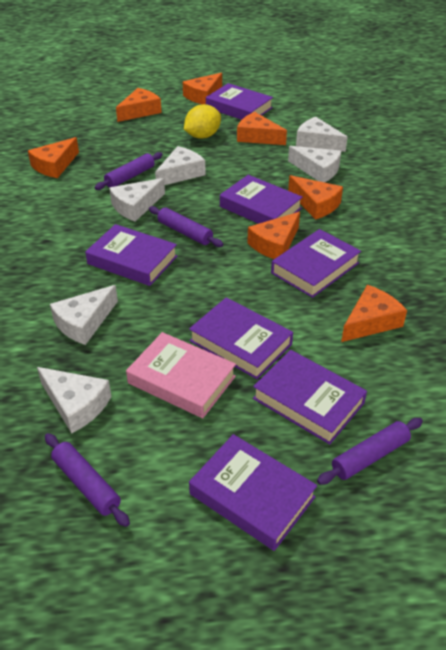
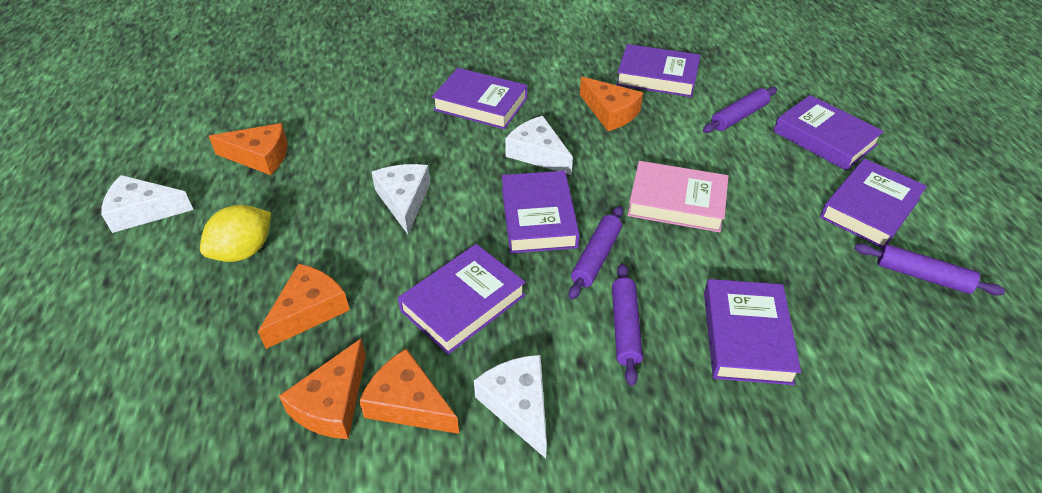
orange cheese: [28,137,79,178] [116,88,162,122] [183,73,222,104] [237,112,287,145] [247,212,300,259] [288,175,343,220] [341,285,407,342] = 7 -> [209,123,287,175] [258,264,350,349] [279,339,366,439] [359,348,459,434] [580,77,643,131] = 5
white cheese: [37,367,111,434] [50,285,118,345] [109,178,165,222] [155,146,206,185] [288,146,341,182] [296,117,348,152] = 6 -> [101,175,194,233] [372,164,430,234] [474,355,547,458] [505,116,573,175] = 4

